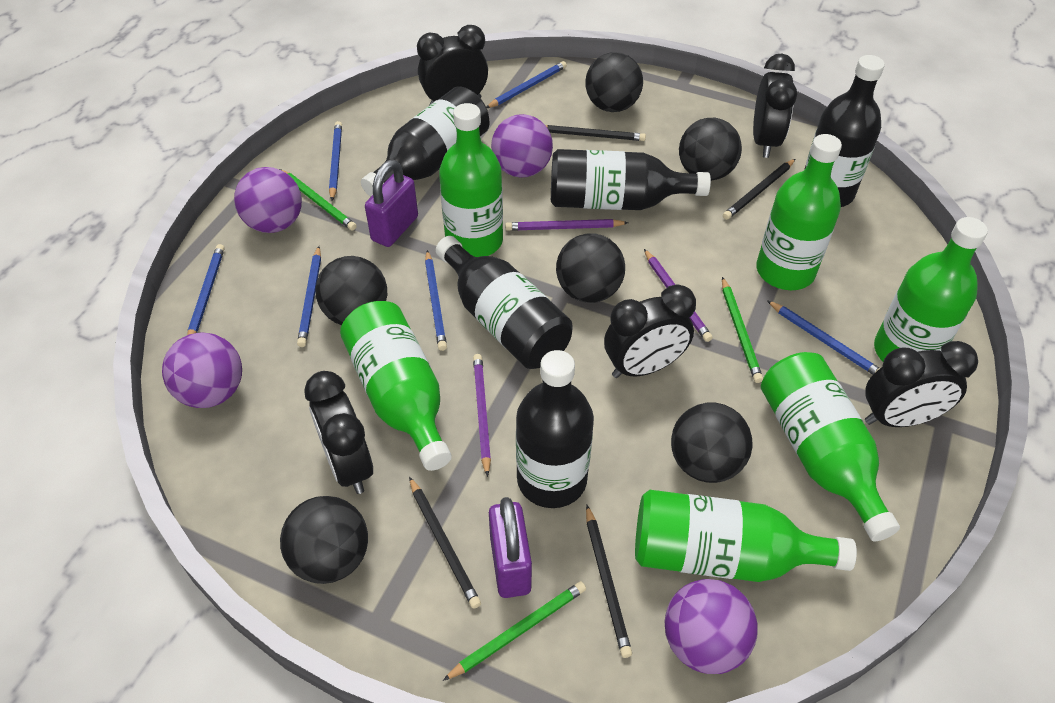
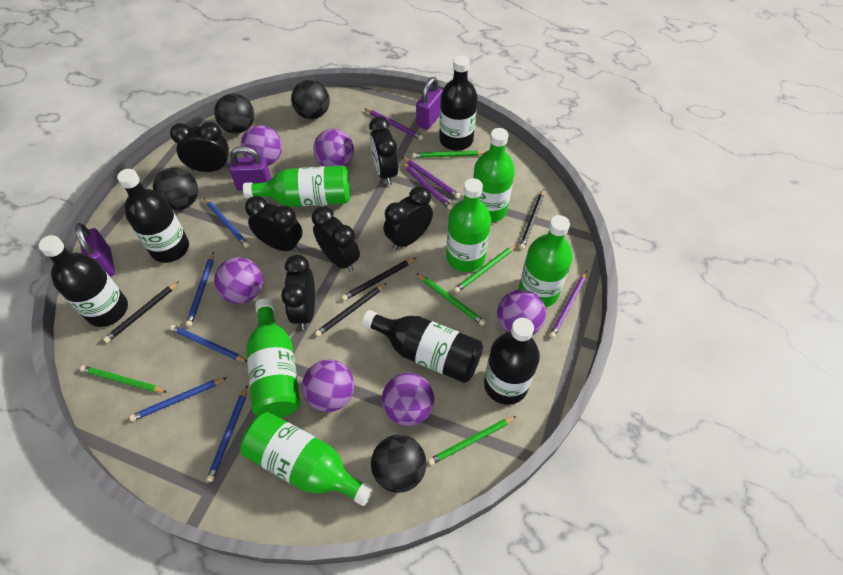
black ball: [280,496,368,584] [316,256,387,325] [556,234,625,303] [585,52,643,112] [671,403,752,483] [679,118,742,181] = 6 -> [153,168,198,210] [214,94,254,134] [291,80,330,119] [371,435,427,493] = 4
black clock: [304,371,373,494] [417,25,488,105] [604,285,696,378] [753,53,797,158] [865,341,978,427] = 5 -> [170,122,229,172] [245,196,303,252] [281,255,315,330] [312,206,360,272] [369,116,398,185] [383,186,433,250] = 6
blue pencil: [187,244,225,335] [297,246,321,347] [329,121,342,201] [425,250,447,351] [486,61,567,108] [767,300,880,375] = 6 -> [129,378,226,421] [170,325,247,362] [186,252,214,327] [204,198,249,248] [207,386,247,482] = 5
green pencil: [279,169,357,231] [443,581,586,681] [722,277,763,383] = 3 -> [80,365,167,393] [412,151,484,158] [416,273,485,326] [428,416,517,465] [454,244,517,293] = 5
purple ball: [162,332,242,408] [234,167,302,233] [491,114,553,178] [664,579,758,674] = 4 -> [214,257,263,304] [241,125,282,166] [302,360,354,412] [313,129,354,167] [382,373,434,426] [497,289,546,335] = 6
purple padlock: [365,160,418,247] [489,497,532,598] = 2 -> [75,223,115,276] [229,146,272,191] [416,77,443,130] = 3
purple pencil: [473,354,491,477] [505,219,629,231] [644,249,713,342] = 3 -> [364,108,423,140] [402,157,460,198] [402,162,453,210] [549,271,587,338] = 4

